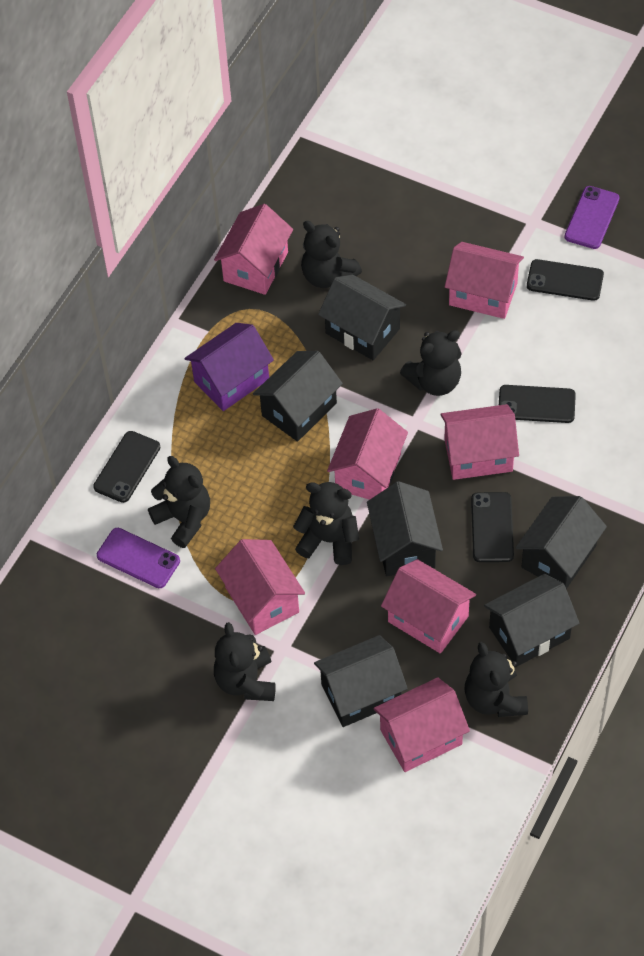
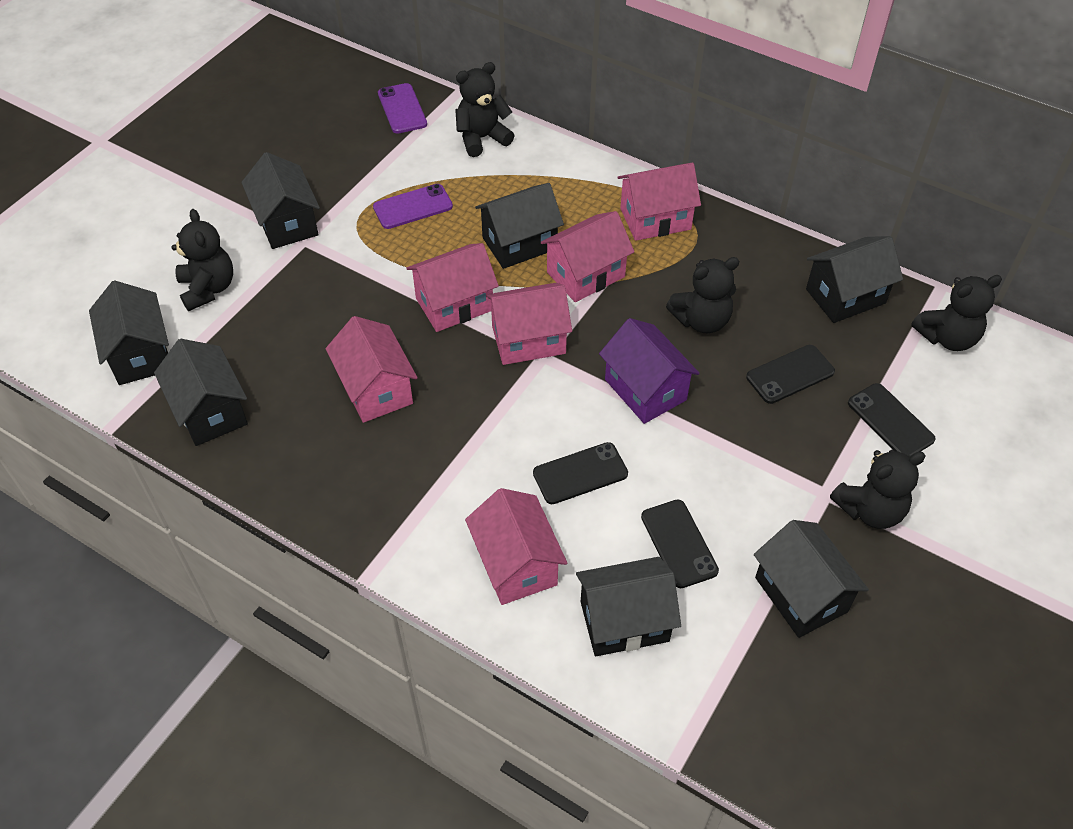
black house: [253,351,343,442] [314,635,408,727] [318,275,406,360] [367,481,443,576] [484,574,579,667] [516,496,607,589] = 6 -> [89,280,169,385] [154,339,248,446] [241,152,320,249] [475,183,564,269] [576,557,681,656] [754,520,869,638] [806,236,903,323] = 7
black teddy bear: [148,456,210,548] [214,622,276,701] [293,482,359,565] [301,221,362,288] [400,330,462,396] [464,642,528,717] = 6 -> [172,209,233,311] [455,62,515,157] [666,257,739,333] [830,450,926,529] [911,275,1002,351] = 5
pink house: [214,204,293,295] [215,539,305,635] [327,408,408,500] [373,677,470,772] [381,559,476,653] [441,404,519,480] [445,242,524,319] = 7 -> [325,316,418,423] [406,243,499,332] [465,488,567,605] [486,283,572,365] [541,211,634,302] [618,162,701,241] = 6

